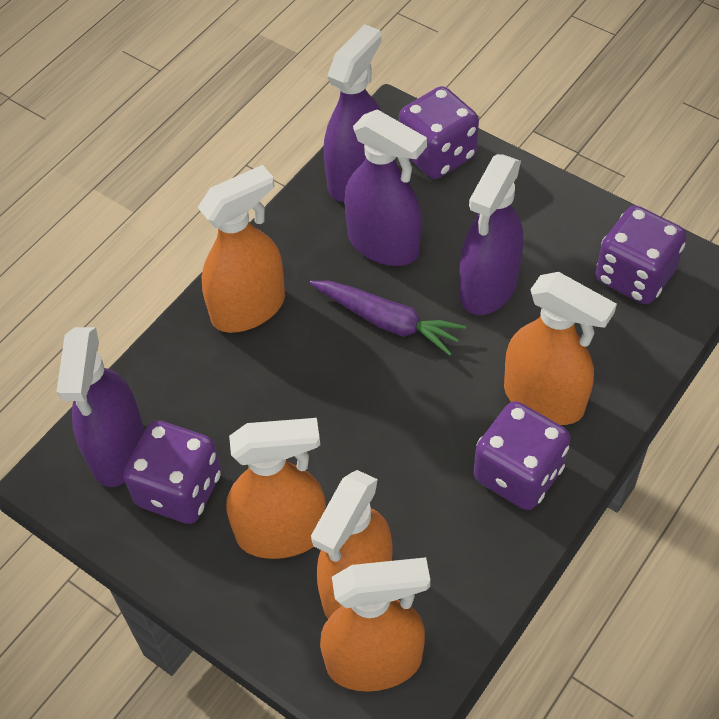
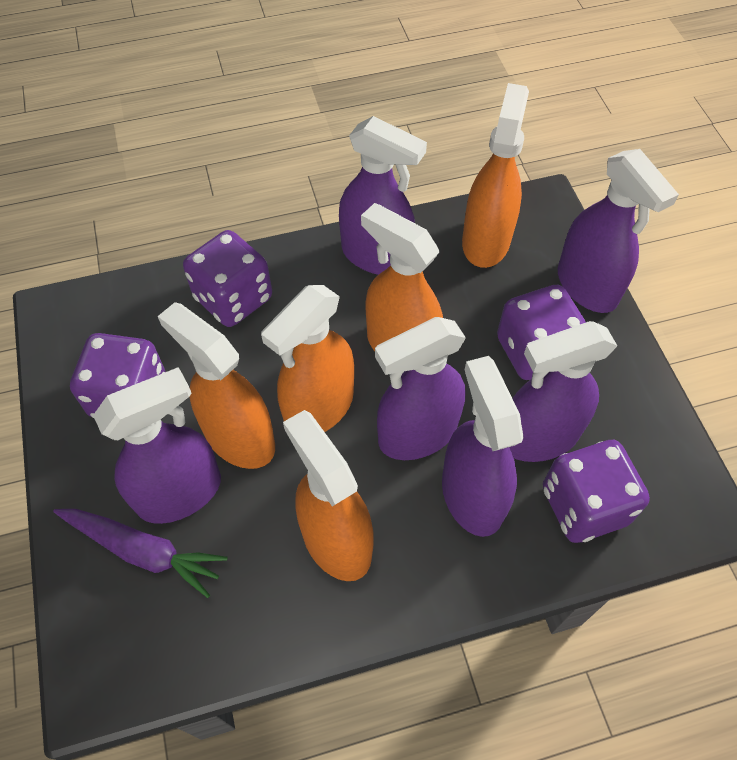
purple spray bottle: [57,327,145,487] [324,24,382,202] [344,109,427,266] [459,154,523,315] = 4 -> [93,367,221,524] [339,116,427,275] [375,317,466,460] [442,356,524,537] [510,321,617,462] [558,149,679,313] = 6

